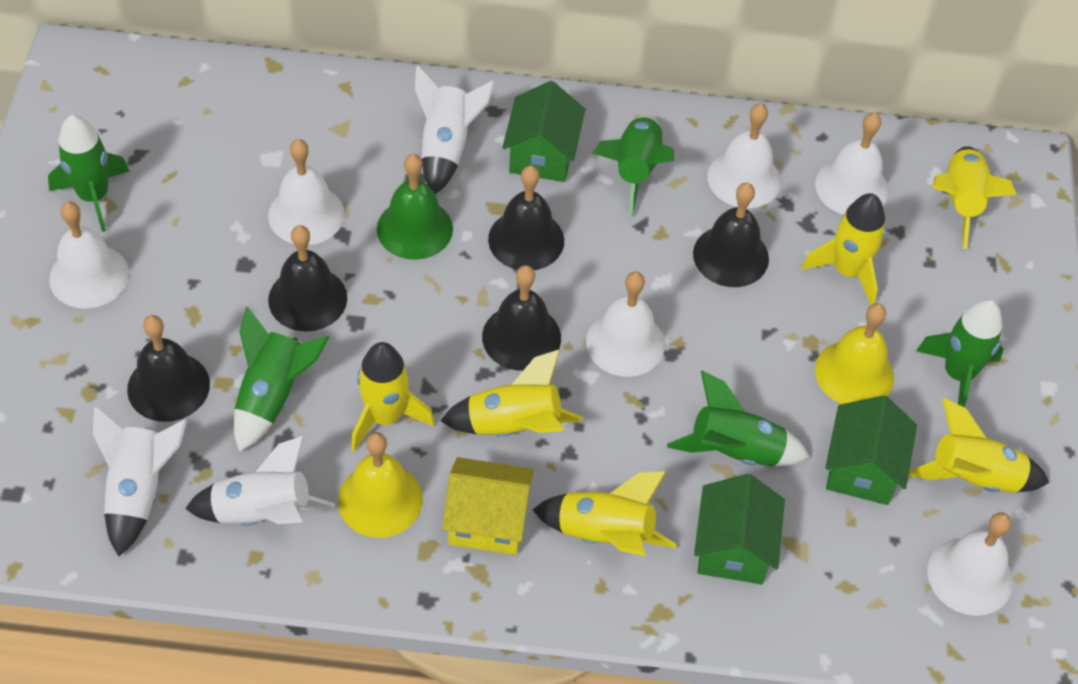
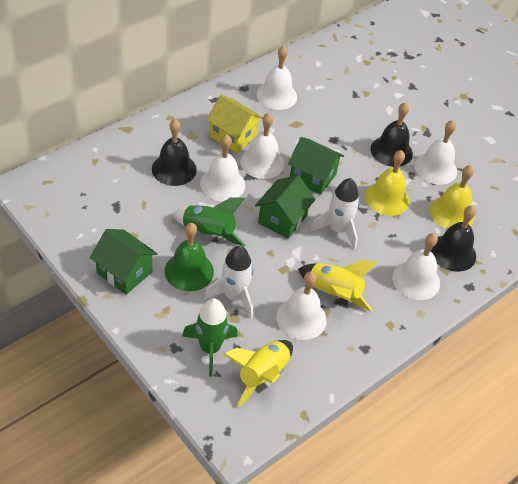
black bell: [127,315,210,422] [268,225,347,332] [482,265,561,371] [488,165,564,270] [693,183,769,287] = 5 -> [152,119,197,186] [371,102,413,167] [431,206,476,272] = 3
green rocket: [48,115,129,232] [234,307,329,452] [593,115,674,216] [667,371,810,466] [916,299,1004,407] = 5 -> [173,197,245,247] [182,298,238,376] = 2
white rocket: [93,407,187,556] [185,435,335,526] [415,66,495,194] = 3 -> [204,246,253,318] [310,178,360,249] = 2
yellow rocket: [351,342,435,451] [440,349,583,437] [533,471,677,556] [802,193,886,305] [908,398,1049,493] [932,146,1016,249] = 6 -> [223,340,293,407] [298,260,377,311] = 2

